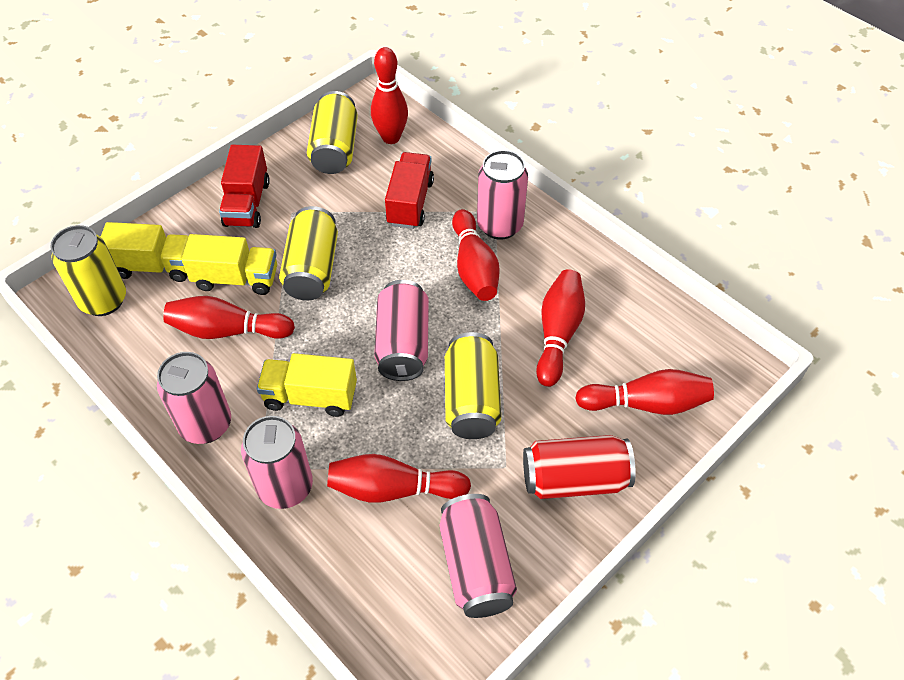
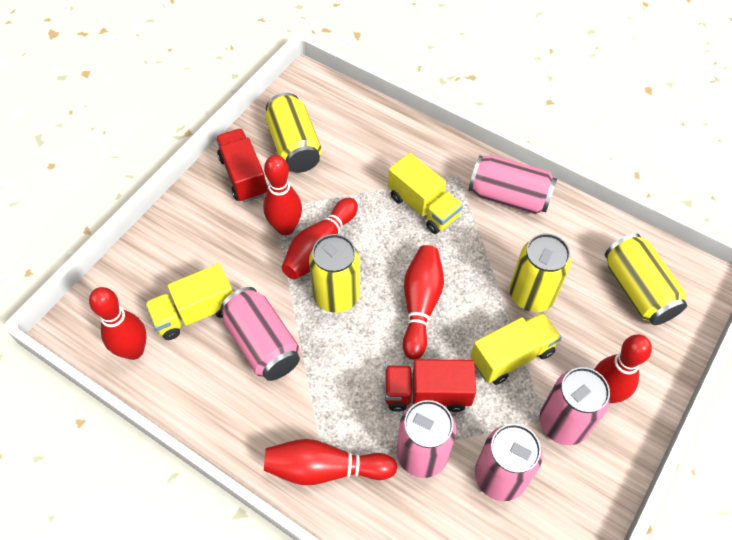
red can: [523,435,636,499] = 1 -> none = 0

